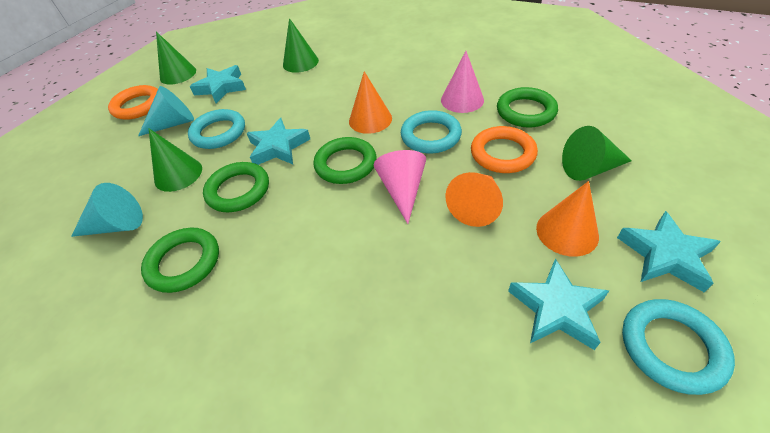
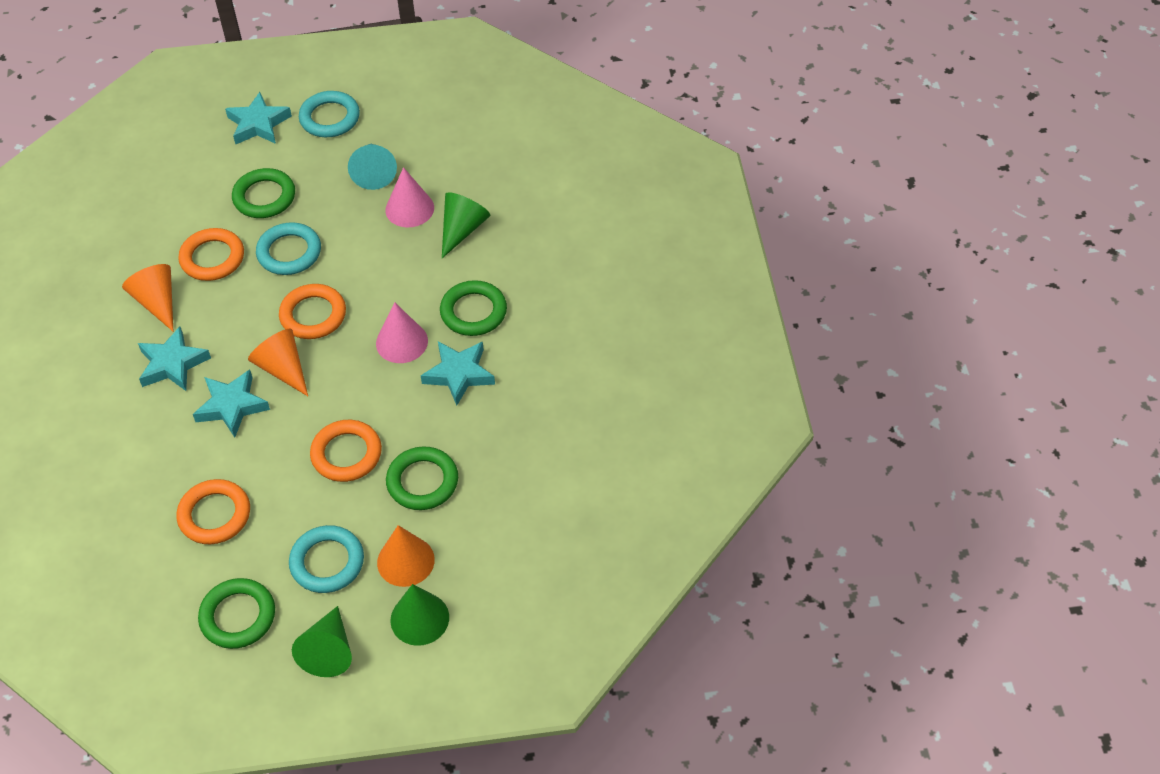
green cone: [148,128,202,192] [156,32,196,85] [283,18,319,73] [562,126,632,181] = 4 -> [292,606,352,677] [390,584,449,646] [442,192,490,258] = 3
orange ring: [108,85,158,120] [471,126,538,173] = 2 -> [176,479,250,544] [178,228,244,281] [279,284,346,339] [310,420,382,482] = 4
turquoise cone: [71,183,143,237] [138,86,194,136] = 2 -> [348,144,397,190] = 1

